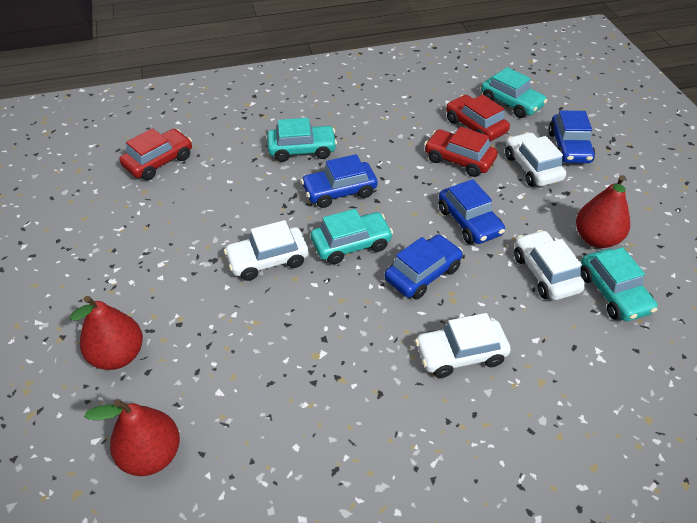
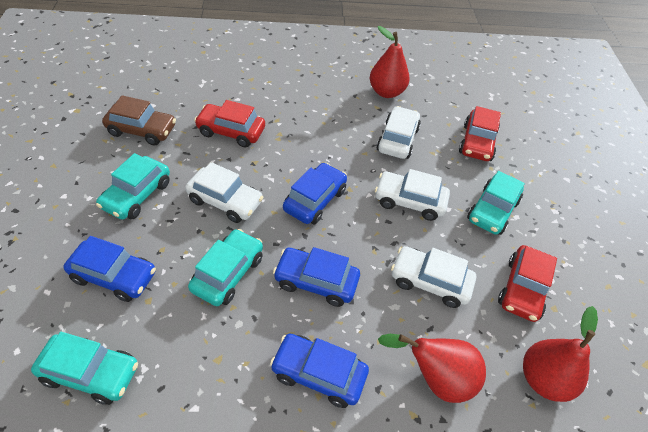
brown car: none = 0 -> [102,95,176,145] = 1

